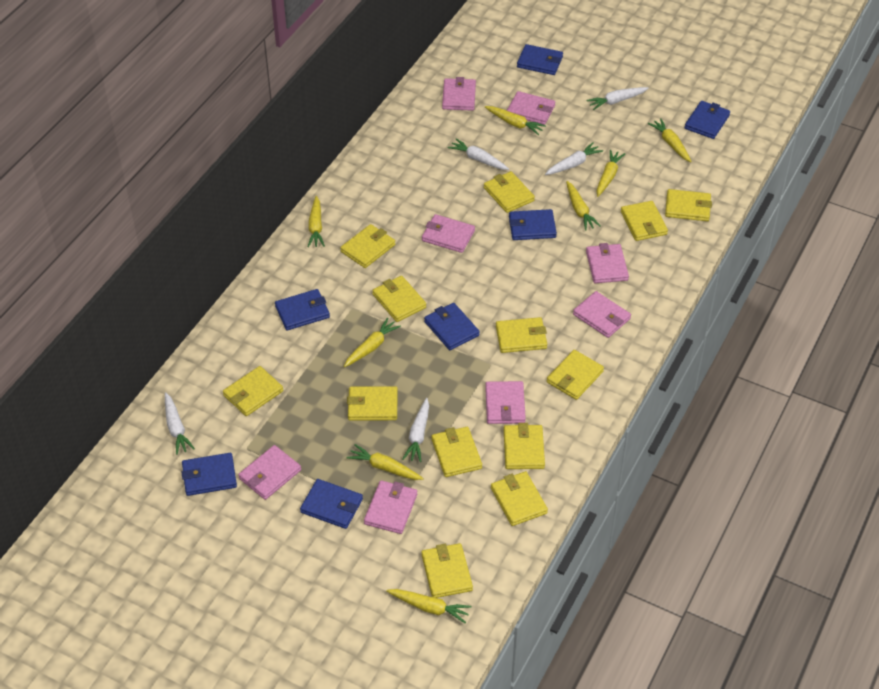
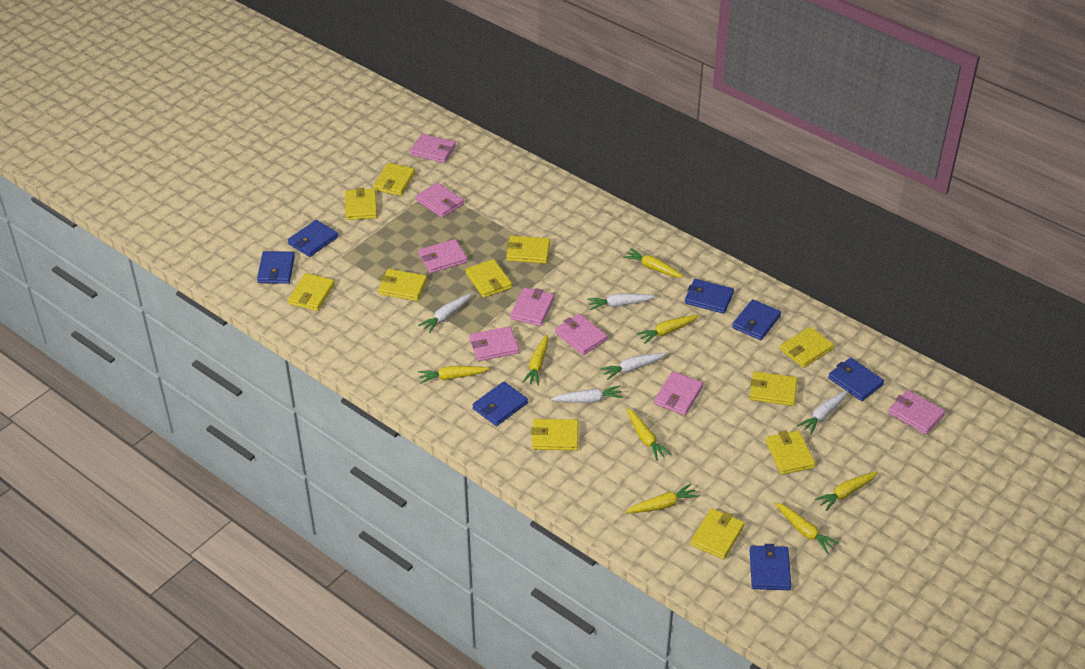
yellow wallet: [223,366,283,416] [340,224,395,268] [347,386,398,421] [372,276,426,322] [421,543,473,598] [432,427,482,477] [484,171,535,213] [491,471,548,526] [496,317,547,353] [504,423,545,469] [547,350,604,400] [621,201,668,241] [665,189,712,221] = 13 -> [288,273,335,311] [345,187,377,220] [373,163,415,196] [378,269,427,301] [466,259,512,298] [506,236,550,264] [531,419,579,450] [690,508,745,559] [750,371,798,406] [766,431,816,475] [780,327,834,368] = 11

